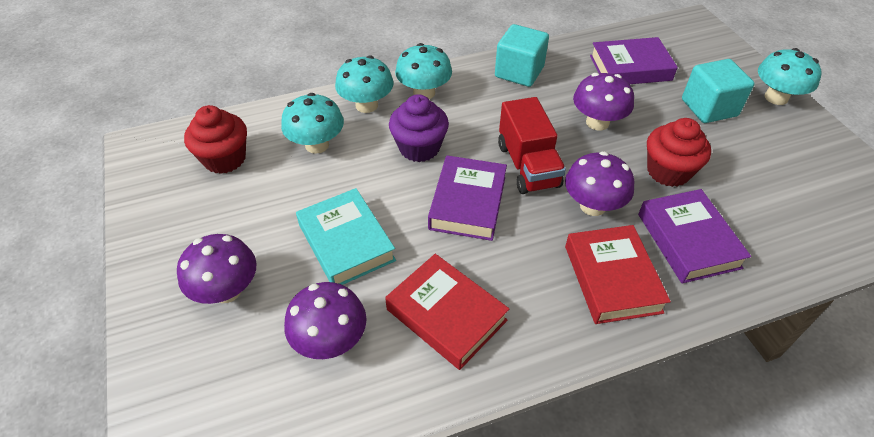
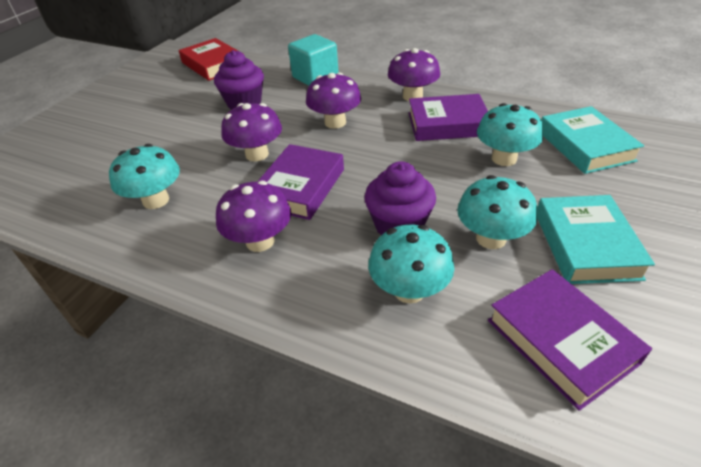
purple cupcake: [389,94,449,162] = 1 -> [214,50,264,110] [364,161,436,235] = 2
red book: [385,254,509,370] [565,225,671,324] = 2 -> [179,38,242,81] = 1
red cupcake: [184,105,247,174] [647,118,711,187] = 2 -> none = 0
red truck: [498,97,566,194] = 1 -> none = 0
turquoise book: [296,188,396,285] = 1 -> [537,195,655,284] [541,106,644,174] = 2
turquoise cube: [495,24,549,87] [682,59,755,123] = 2 -> [288,34,339,86] = 1

